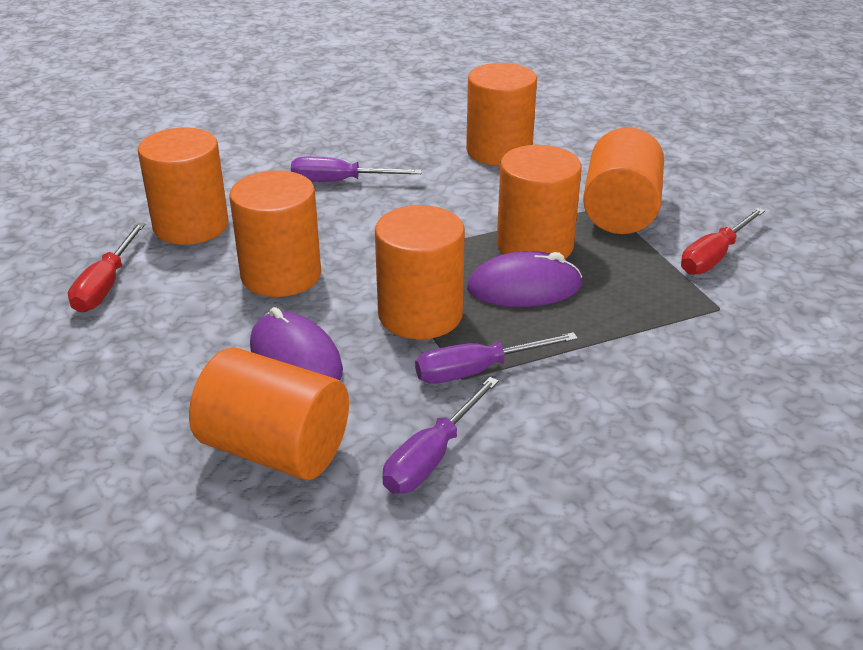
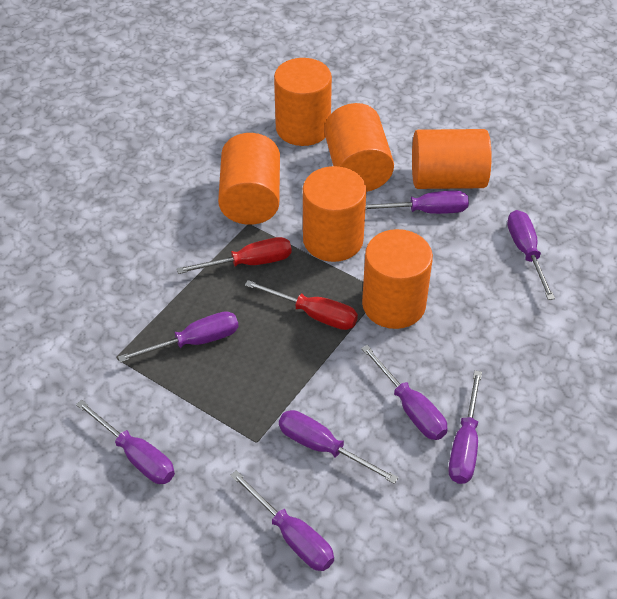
orange cylinder: [138,127,229,245] [189,347,349,480] [229,170,321,297] [375,205,465,339] [466,63,537,166] [497,145,582,259] [583,127,664,234] = 7 -> [218,133,280,225] [274,58,332,146] [303,166,367,262] [324,103,394,192] [362,229,433,329] [412,129,492,189] = 6
purple mouse: [250,307,343,381] [467,251,582,307] = 2 -> none = 0
purple screwdriver: [291,157,422,182] [382,377,499,493] [415,332,578,384] = 3 -> [76,400,175,484] [118,311,239,363] [230,470,334,571] [279,410,399,484] [361,345,448,440] [365,191,469,214] [448,370,482,484] [507,210,555,300] = 8

